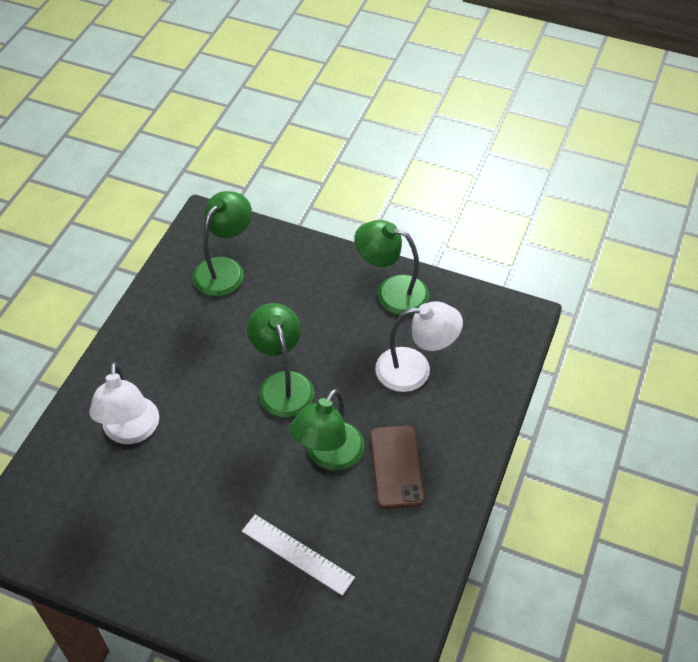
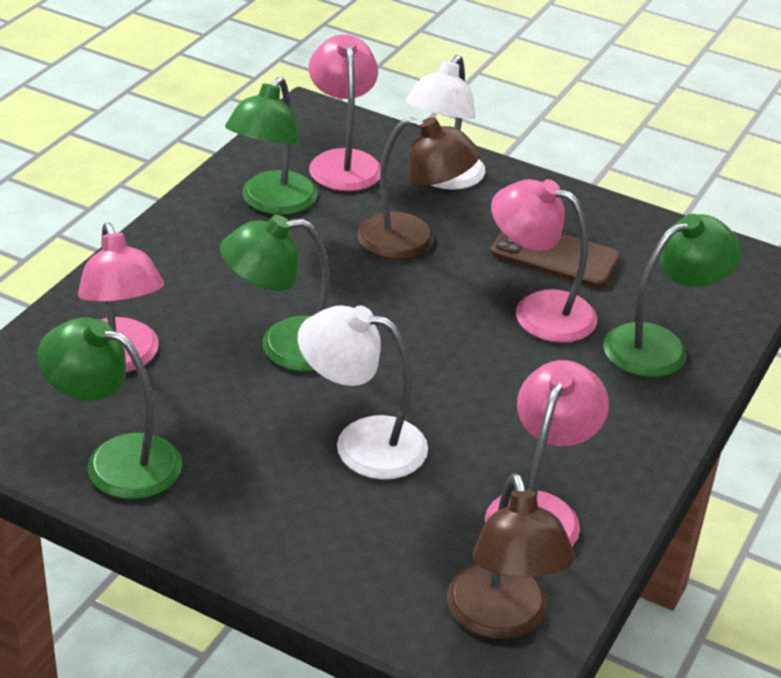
brown lamp: none = 0 -> [357,117,480,259] [447,473,575,639] = 2
pink lamp: none = 0 -> [78,222,164,373] [309,34,380,191] [485,360,609,547] [491,179,597,343] = 4
white ruler: [242,515,355,596] = 1 -> none = 0

